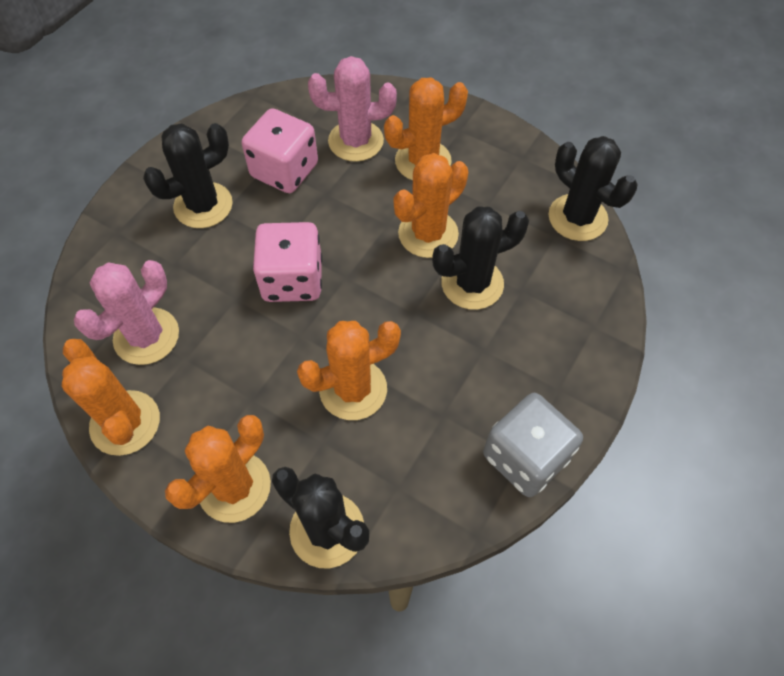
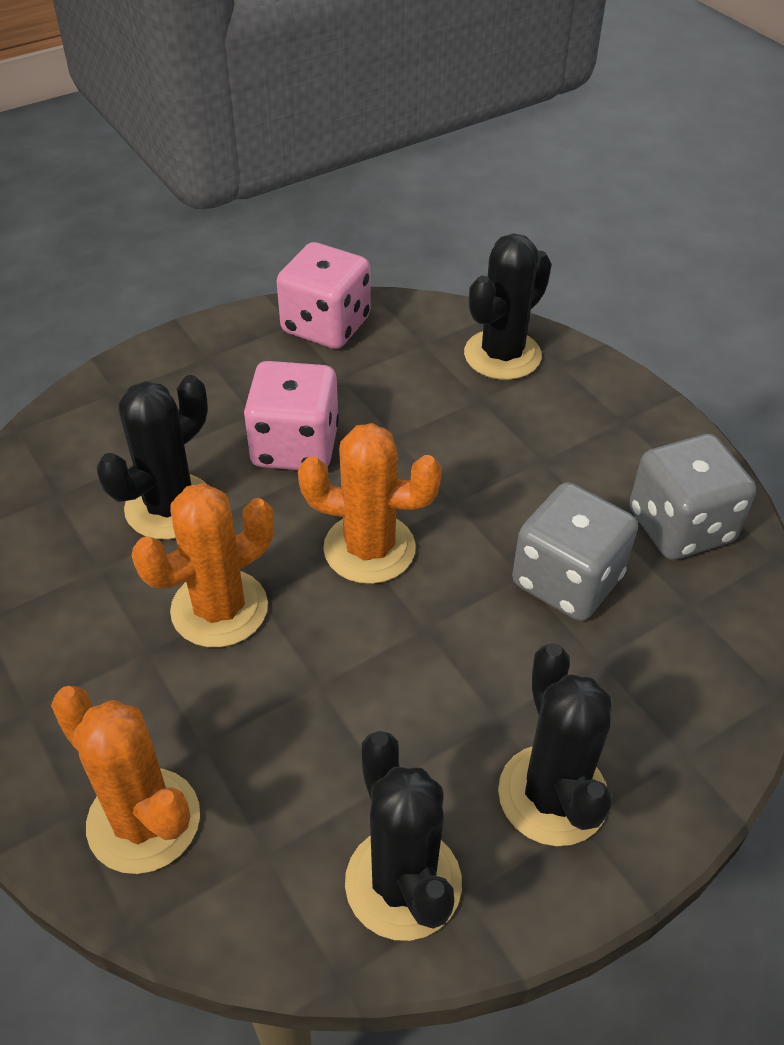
grey dice: [483,393,583,497] = 1 -> [512,482,638,621] [629,434,756,560] = 2
orange cactus: [62,339,160,456] [165,415,271,523] [297,321,401,420] [384,78,468,180] [394,153,468,258] = 5 -> [51,686,200,874] [132,483,274,648] [298,423,442,584] = 3
pink cactus: [74,260,179,365] [308,56,397,162] = 2 -> none = 0

